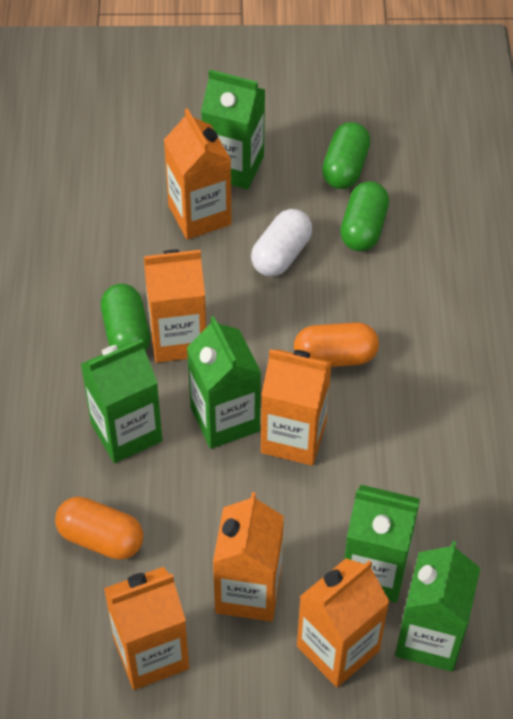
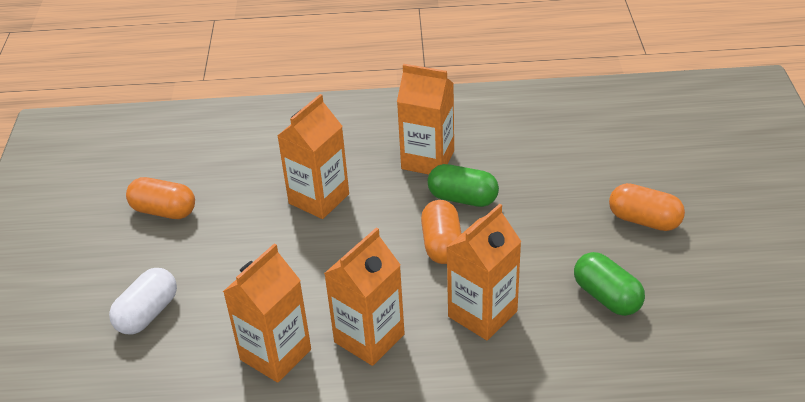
green capsule: [101,284,150,352] [322,122,370,189] [340,181,389,251] = 3 -> [427,164,499,207] [574,252,645,316] = 2
green carton: [81,339,162,463] [187,316,261,449] [201,70,265,189] [344,485,420,603] [395,541,480,672] = 5 -> none = 0
orange capsule: [55,497,143,560] [294,322,379,367] = 2 -> [126,177,195,219] [421,200,462,264] [609,183,685,231] = 3
orange carton: [104,567,189,690] [144,250,206,363] [164,108,231,240] [213,492,284,622] [261,349,332,466] [297,559,390,688] = 6 -> [223,244,311,383] [277,94,349,219] [324,228,405,366] [397,64,454,175] [446,204,522,340] = 5

